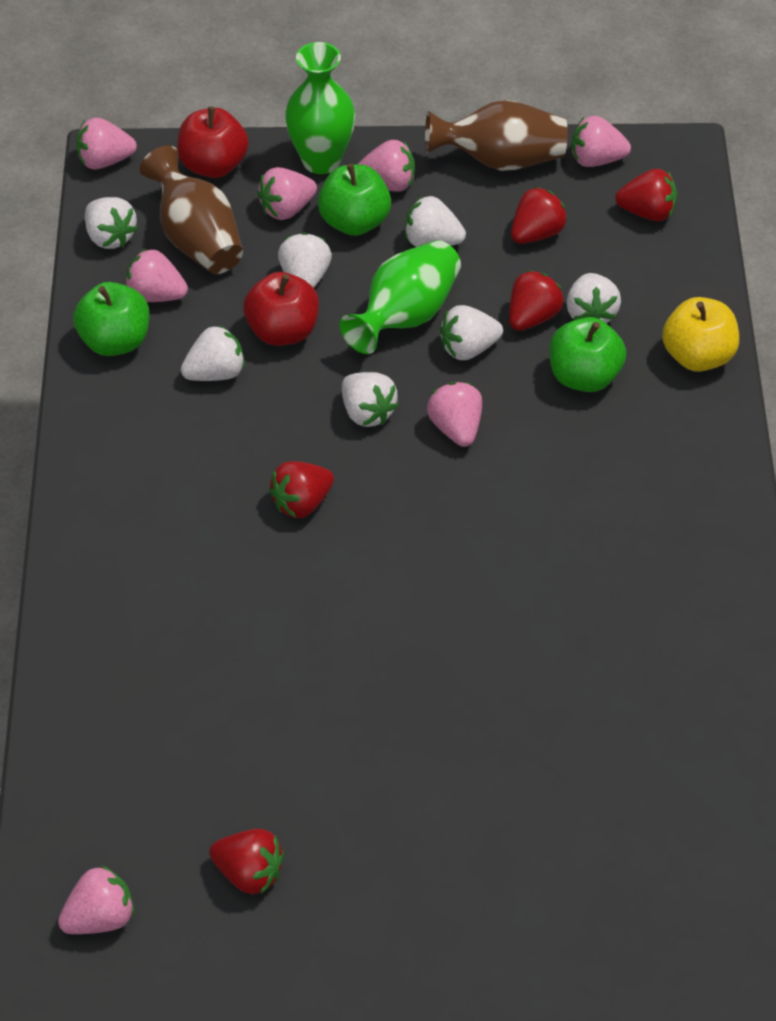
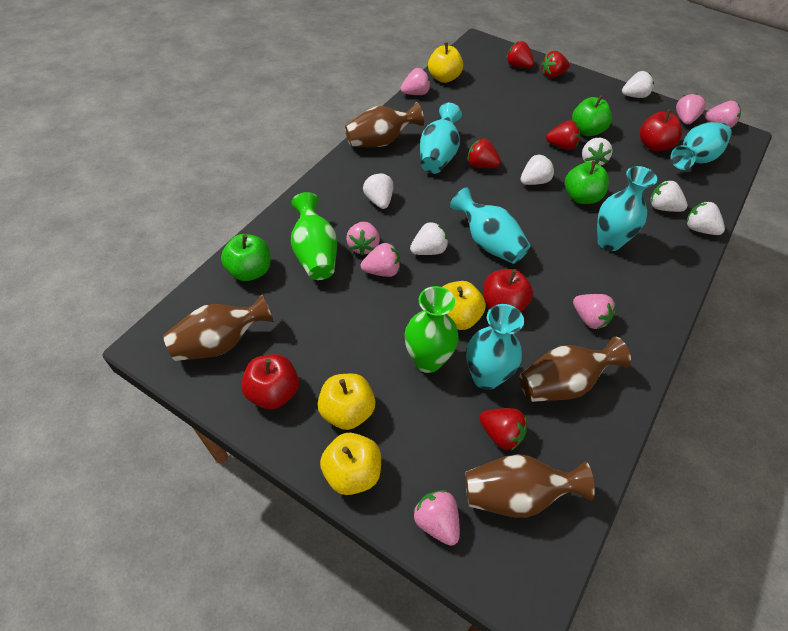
brown vase: [140,146,243,274] [425,100,568,171] = 2 -> [163,294,274,361] [345,102,424,147] [465,454,595,518] [519,336,631,402] = 4
red apple: [177,106,249,178] [243,272,319,346] = 2 -> [241,354,299,409] [483,269,533,312] [640,109,682,151] = 3
turquoise vase: none = 0 -> [420,103,462,174] [450,187,531,264] [466,304,524,390] [597,166,657,251] [671,122,732,170] = 5
yellow apple: [662,297,739,372] = 1 -> [318,374,375,430] [320,433,381,495] [428,42,463,83] [443,281,486,330] = 4

